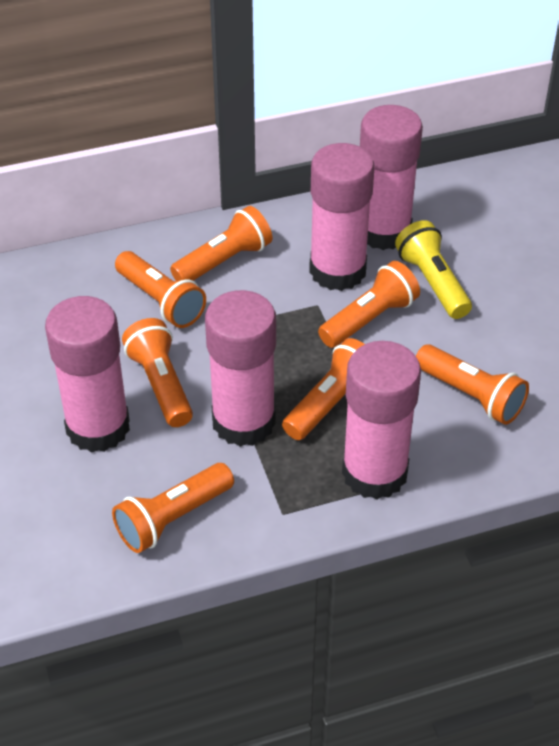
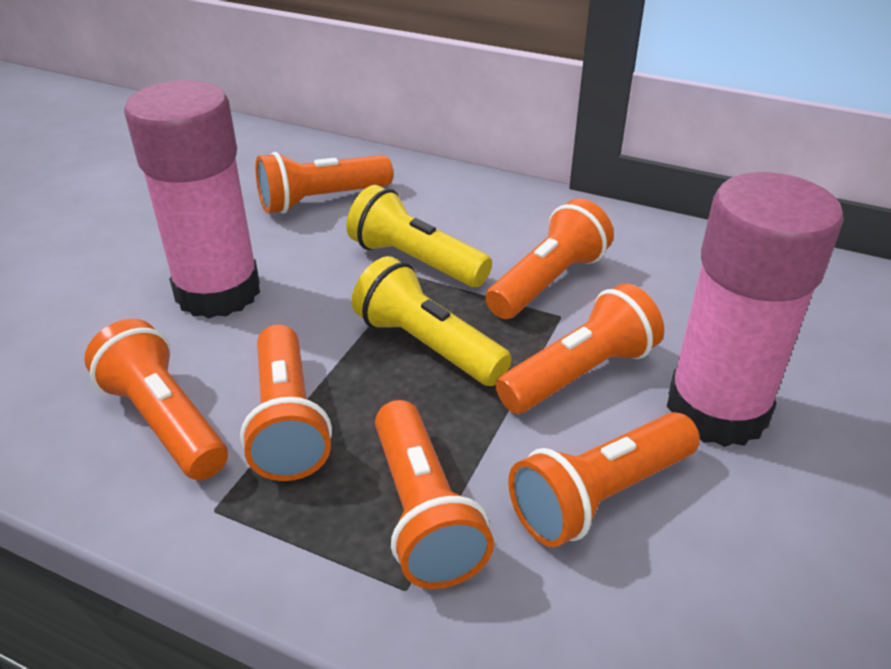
pink glue stick: [45,296,130,453] [205,290,276,447] [309,143,374,291] [342,341,421,500] [360,105,423,250] = 5 -> [124,80,260,318] [667,172,844,447] = 2
yellow flashlight: [395,220,472,319] = 1 -> [346,185,492,287] [351,256,512,386] = 2

